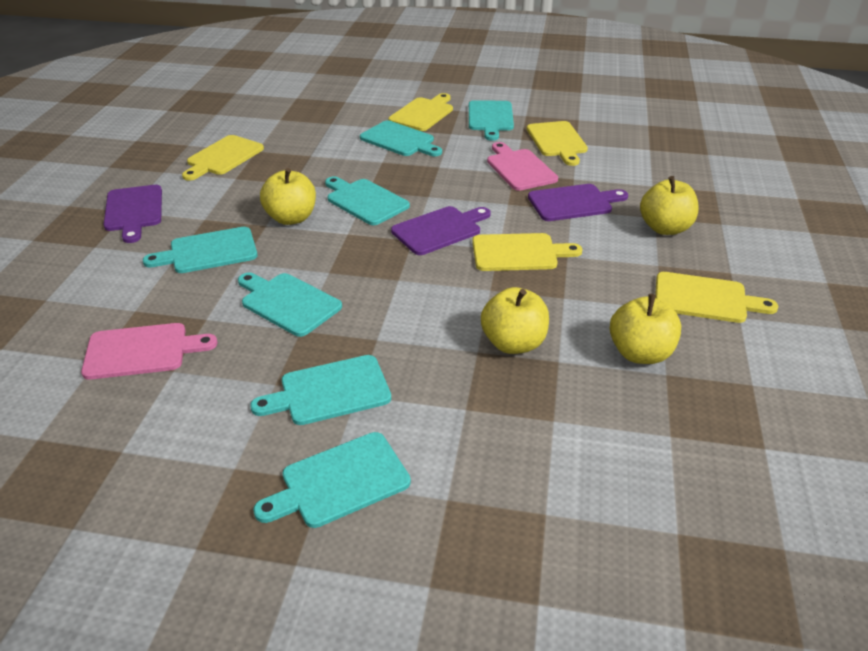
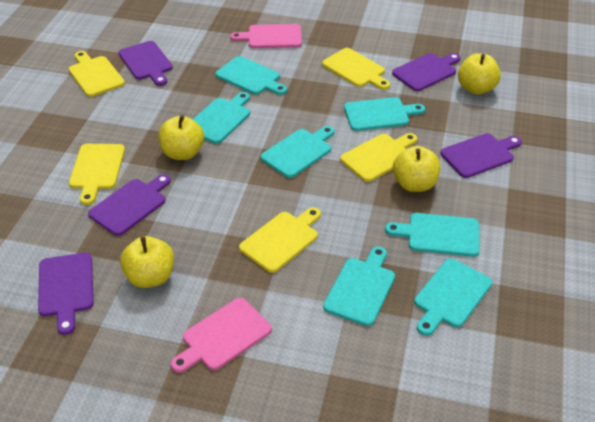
purple cutting board: [104,185,162,243] [391,206,491,255] [528,184,628,221] = 3 -> [38,252,94,335] [88,174,171,236] [118,41,173,86] [392,53,461,91] [440,133,522,178] = 5

